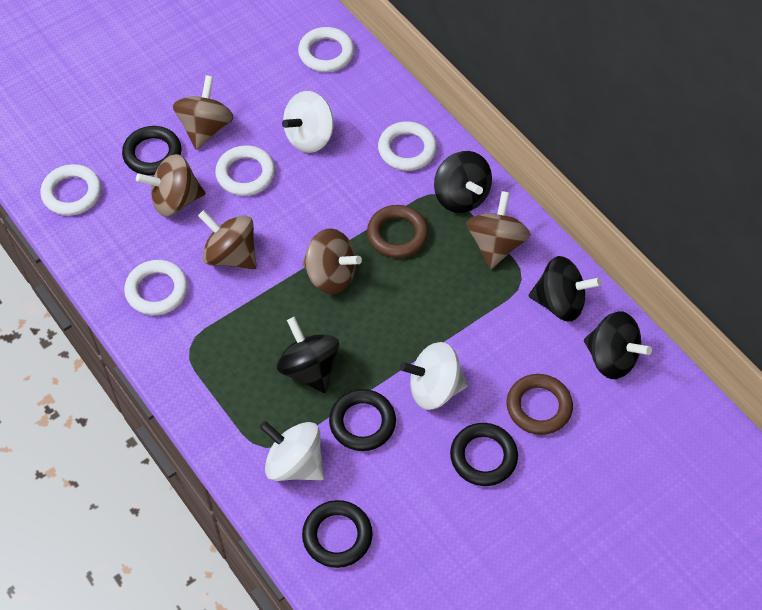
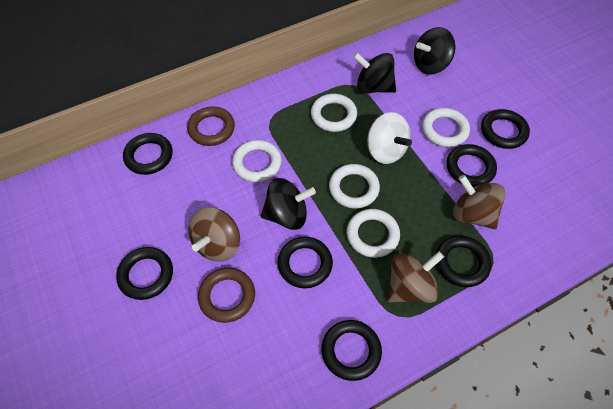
black ring: [122,126,181,175] [302,500,373,568] [329,389,396,451] [450,423,518,486] = 4 -> [116,247,173,300] [123,133,172,175] [277,237,333,288] [321,320,382,381] [436,236,491,287] [447,144,497,187] [481,109,530,149] = 7
black spinning top: [276,317,339,393] [434,151,492,213] [529,256,601,322] [584,311,652,379] = 4 -> [261,178,316,230] [353,53,396,93] [414,27,456,75] = 3
brown spinning top: [136,154,205,217] [173,75,234,150] [198,210,257,270] [302,228,362,294] [467,191,530,269] = 5 -> [188,207,240,262] [387,251,444,303] [453,175,506,229] = 3
white spinning top: [259,421,324,481] [282,91,334,153] [400,342,468,410] = 3 -> [367,112,412,164] = 1

